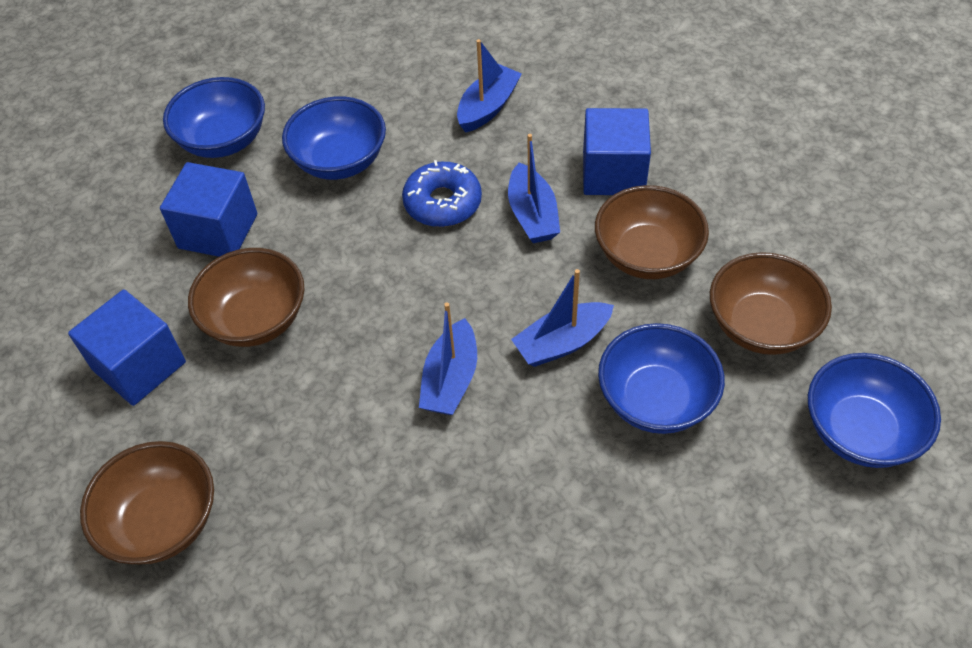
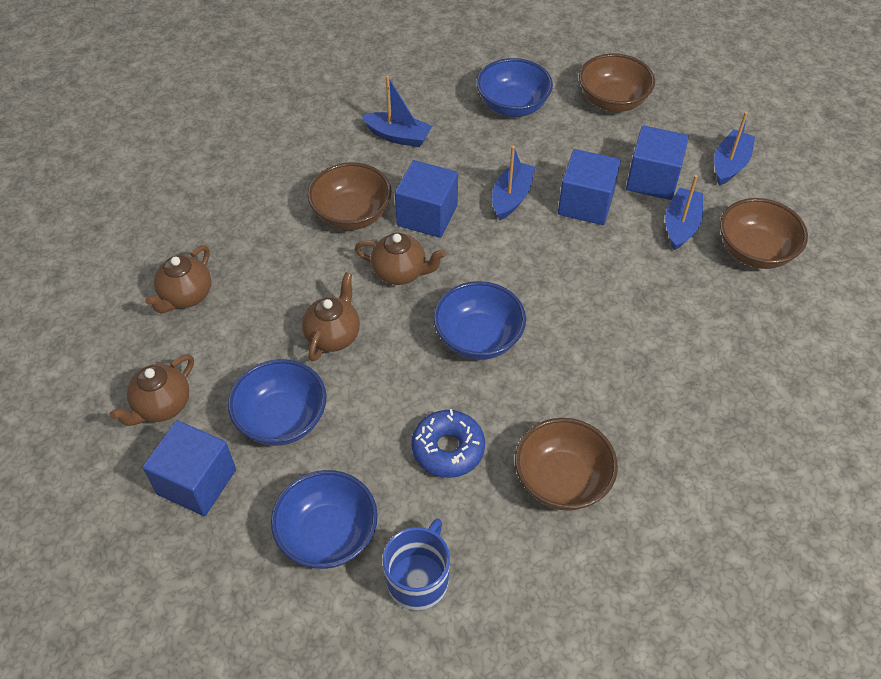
blue cube: [68,289,186,406] [160,162,257,257] [583,108,651,195] = 3 -> [142,420,236,516] [395,160,458,238] [558,149,621,225] [626,125,689,200] = 4
blue mug: none = 0 -> [383,518,450,610] = 1
brown teapot: none = 0 -> [110,354,194,426] [145,245,211,313] [302,272,360,362] [355,233,446,285] = 4

